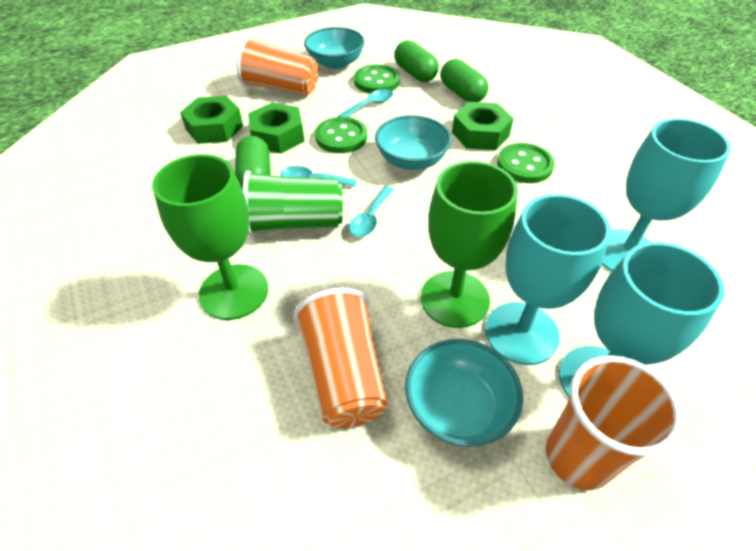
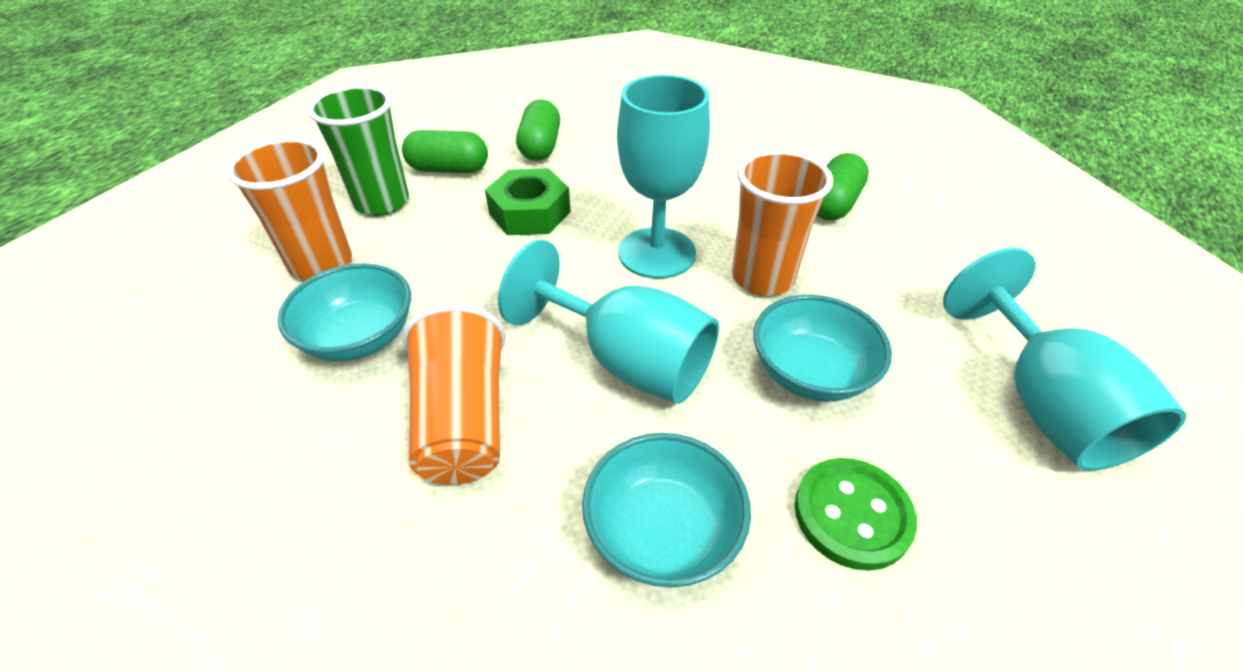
green button: [315,117,367,153] [354,64,400,94] [497,143,555,183] = 3 -> [795,458,917,571] = 1
green goblet: [152,154,268,320] [421,161,518,328] = 2 -> none = 0
green nut: [180,96,243,144] [248,102,305,154] [452,102,514,150] = 3 -> [485,168,571,235] = 1
turquoise spoon: [280,166,357,187] [338,89,393,117] [349,186,394,237] = 3 -> none = 0

